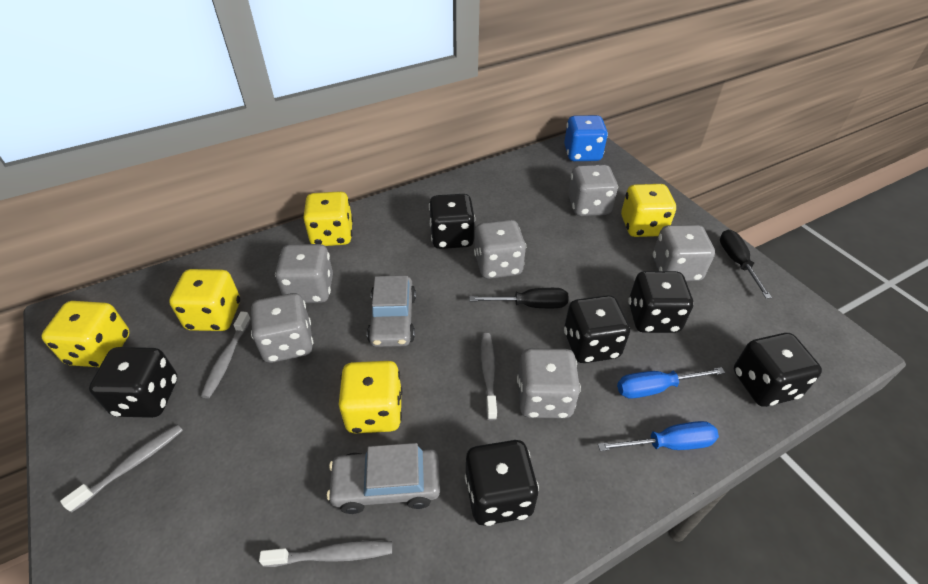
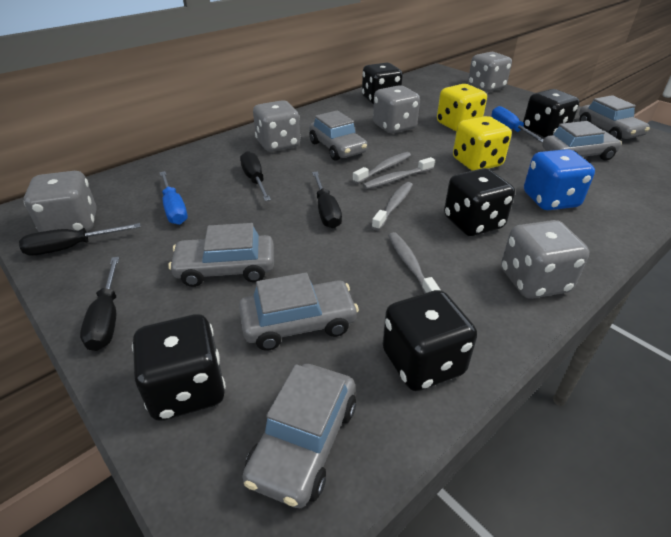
black dice: [89,347,177,418] [429,194,475,249] [465,440,539,526] [564,295,630,363] [628,271,694,333] [734,333,822,407] = 6 -> [132,314,226,421] [362,63,403,104] [383,290,477,391] [444,168,515,236] [523,89,579,138] = 5
black screwdriver: [469,288,569,308] [720,230,772,299] = 2 -> [19,223,141,256] [80,257,120,351] [240,151,271,201] [312,172,342,228] = 4
grey car: [327,443,440,514] [367,276,416,347] = 2 -> [168,223,274,287] [239,273,359,351] [242,364,356,508] [309,110,368,161] [542,121,622,161] [579,95,650,140] = 6
grey dice: [251,293,313,363] [275,244,333,303] [474,220,526,279] [517,348,581,418] [568,164,618,216] [653,225,715,282] = 6 -> [24,171,96,232] [253,100,301,152] [373,85,420,133] [468,52,512,92] [501,220,589,299] = 5
yellow dice: [41,301,130,367] [169,269,240,331] [303,191,353,246] [339,361,402,433] [621,184,676,237] = 5 -> [437,84,487,131] [453,116,512,171] = 2

